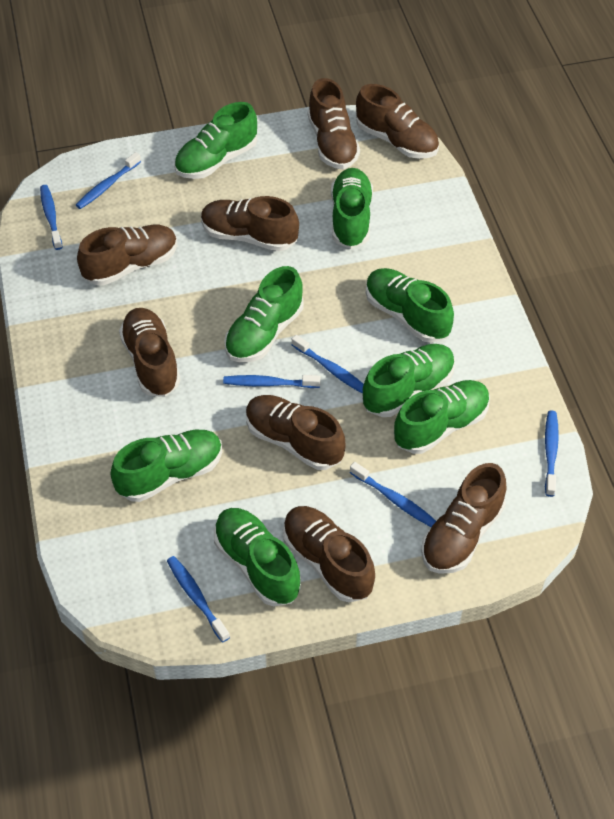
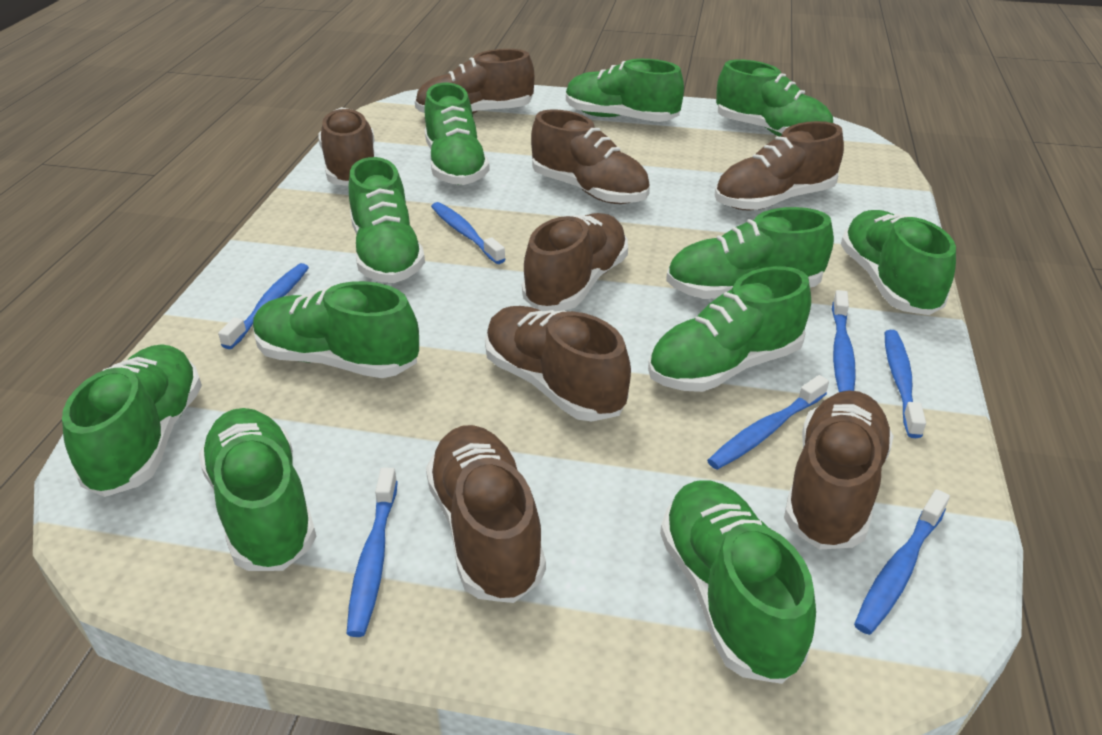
green shoe: [111,430,222,502] [174,102,257,179] [214,508,301,606] [224,266,304,362] [331,168,373,249] [362,344,455,417] [366,268,454,343] [394,380,490,454] = 8 -> [62,344,202,497] [199,408,316,571] [253,281,419,378] [349,157,425,283] [424,83,490,185] [566,59,684,122] [648,266,811,392] [660,480,816,684] [666,207,834,299] [716,59,833,137] [841,210,956,315] = 11

